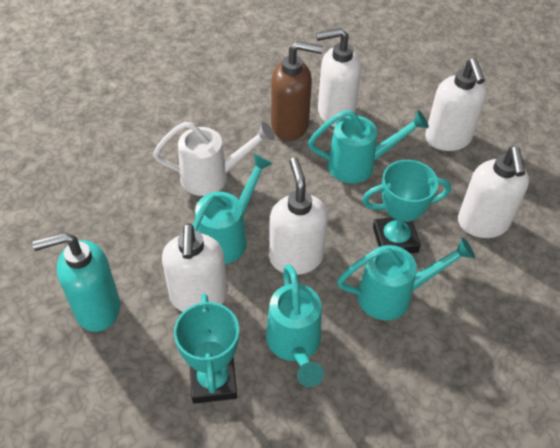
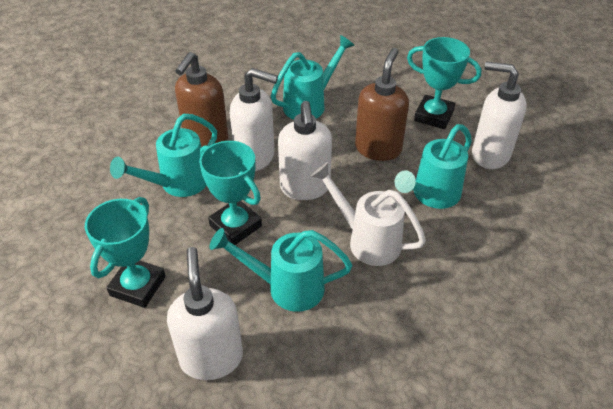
brown soap dispenser: [271,41,323,141] = 1 -> [175,52,228,147] [355,48,409,161] = 2
turquoise soap dispenser: [32,233,120,332] = 1 -> none = 0
turquoise trophy: [174,294,239,404] [362,160,451,254] = 2 -> [85,197,166,308] [199,141,262,245] [407,37,481,129] = 3
white soap dispenser: [162,223,227,312] [269,157,328,275] [316,28,361,127] [425,58,487,151] [458,146,529,238] = 5 -> [167,247,243,380] [230,68,278,171] [278,101,332,200] [472,61,527,169] = 4

